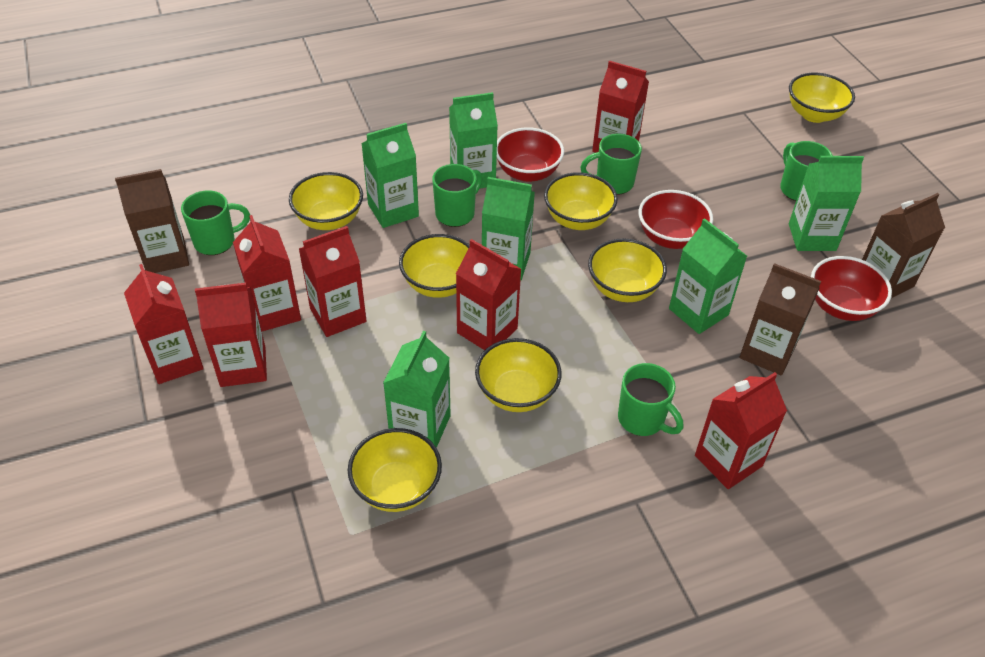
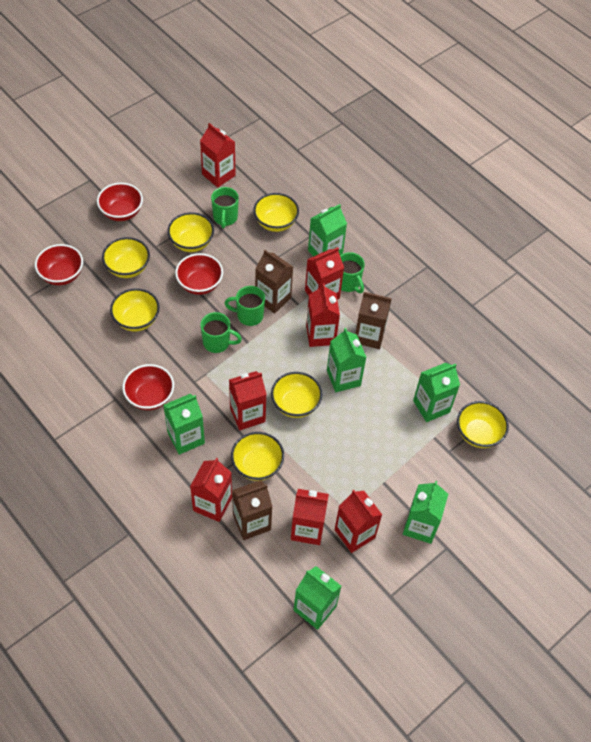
green mug: [181,190,250,255] [432,164,482,227] [580,134,642,195] [618,363,683,436] [780,141,833,201] = 5 -> [200,312,242,353] [211,187,239,228] [224,286,265,326] [340,252,365,293] = 4
red bowl: [497,127,564,182] [639,190,713,249] [811,256,892,321] = 3 -> [35,244,83,285] [97,183,143,221] [122,364,174,410] [175,253,223,295] = 4

